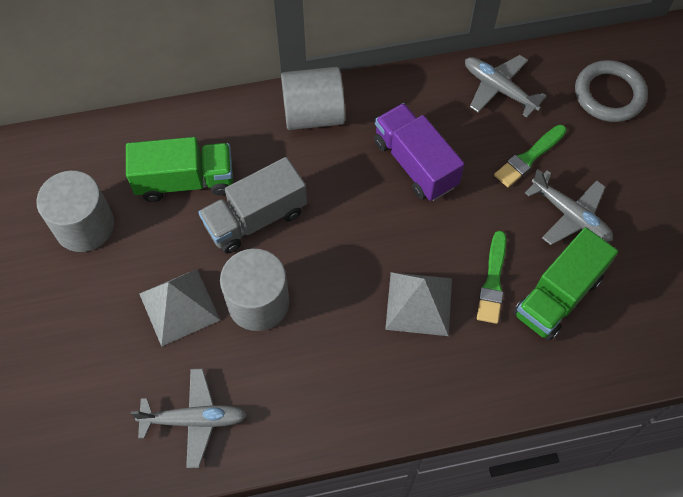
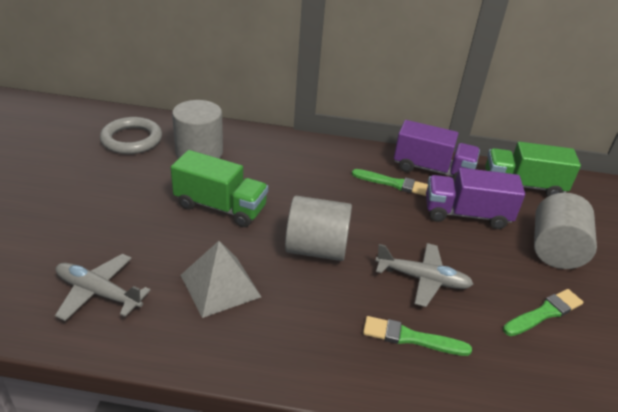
green brush: [477,231,506,324] [494,125,567,187] = 2 -> [352,169,428,196] [363,316,472,356] [503,289,583,336] = 3
grey plane: [131,369,247,468] [465,55,547,118] [525,169,613,245] = 3 -> [55,254,151,321] [375,243,473,307] = 2
grey pyramid: [139,269,220,347] [385,272,452,336] = 2 -> [180,241,261,318] = 1
grey truck: [199,157,307,254] = 1 -> none = 0
purple truck: [374,103,464,201] = 1 -> [394,120,480,183] [426,168,525,229] = 2

